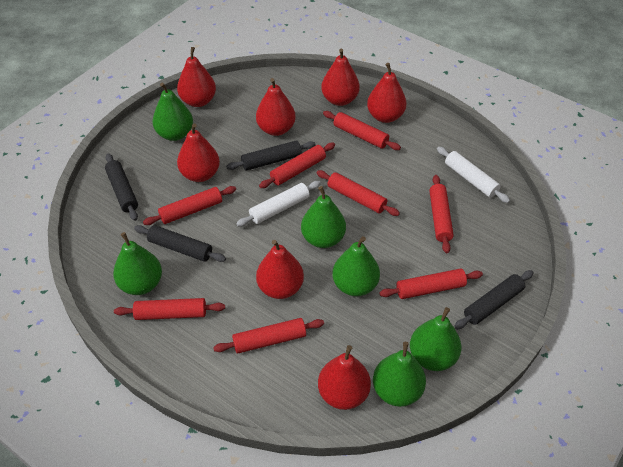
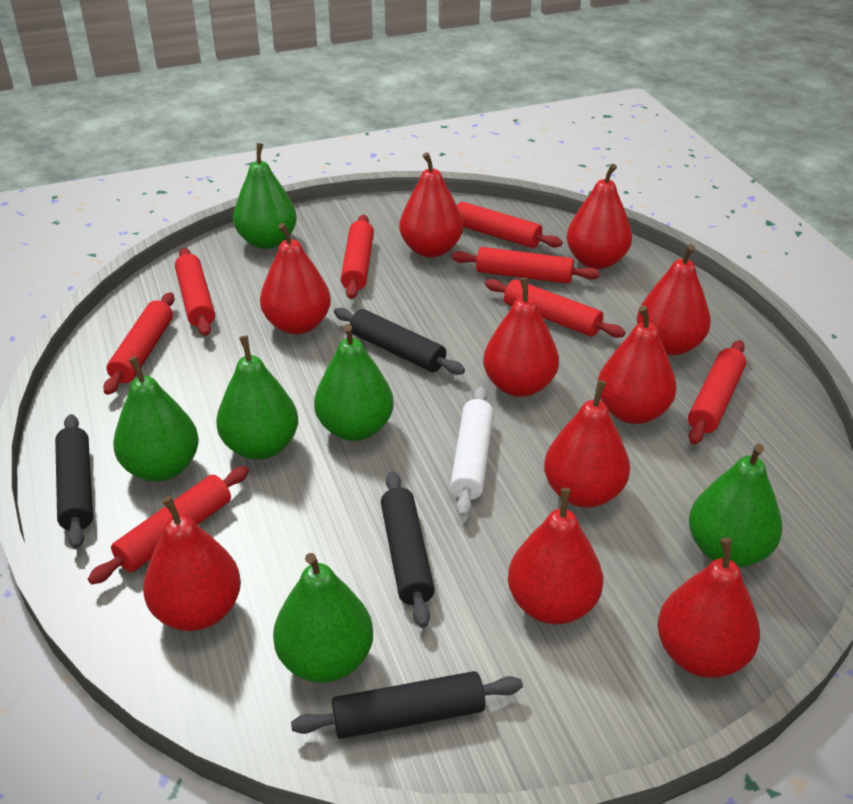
red pear: [177,47,216,107] [177,123,220,182] [256,78,296,136] [256,240,304,299] [318,345,371,410] [321,49,360,106] [367,63,406,123] = 7 -> [143,496,241,631] [260,223,331,334] [399,152,463,257] [483,278,559,397] [508,488,603,624] [544,380,630,508] [567,164,632,269] [598,305,676,424] [637,244,711,356] [658,537,760,678] = 10
white rolling pin: [236,181,321,227] [437,147,510,203] = 2 -> [450,387,493,517] = 1

